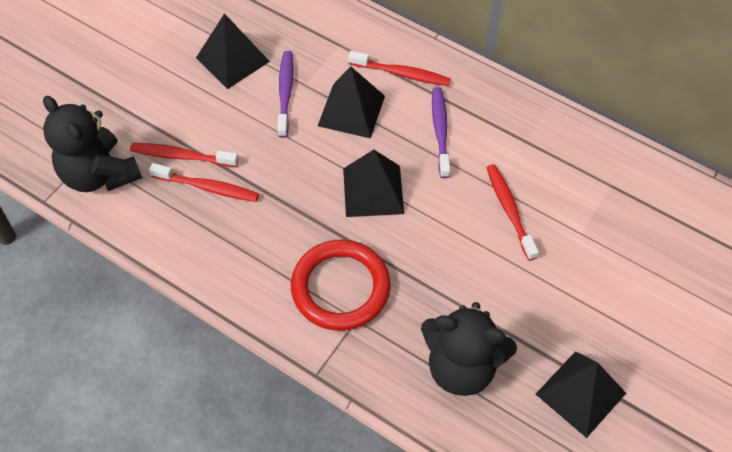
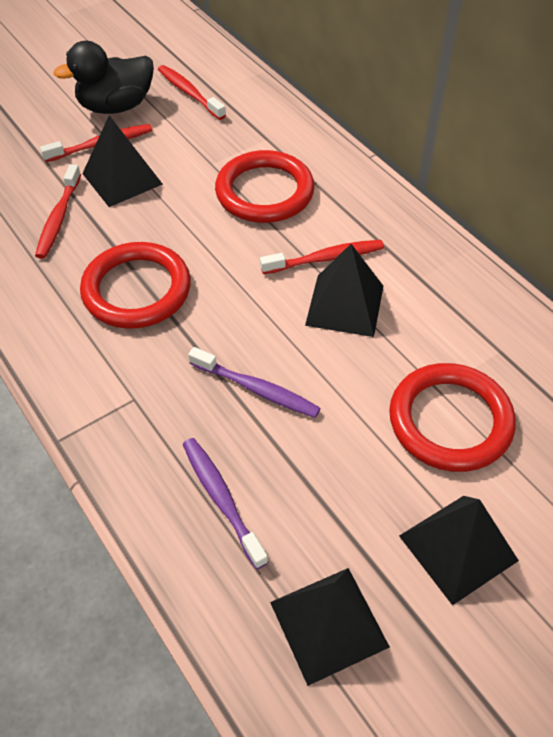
black duck: none = 0 -> [53,41,154,114] = 1
black teddy bear: [43,96,142,192] [421,302,517,396] = 2 -> none = 0
red ring: [291,240,391,331] = 1 -> [80,242,191,329] [215,150,315,223] [389,363,516,472] = 3

